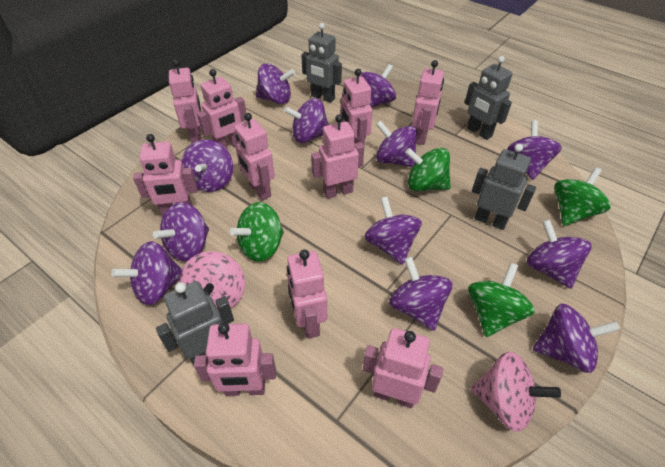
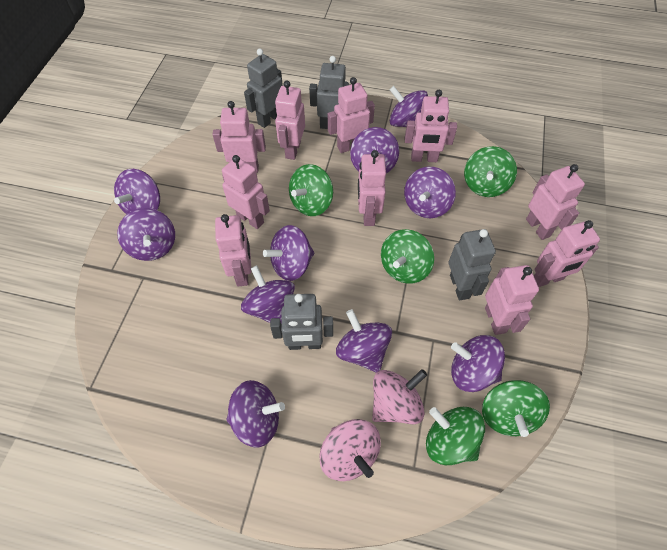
green spinning top: [230,202,284,262] [405,148,451,191] [468,263,535,337] [554,167,610,226] = 4 -> [289,164,333,216] [381,229,434,284] [426,407,485,465] [464,146,517,197] [482,380,550,437] = 5
purple spinning top: [111,241,182,305] [153,202,209,261] [182,139,233,192] [256,63,295,104] [284,98,329,143] [360,64,396,108] [364,197,422,265] [376,120,417,167] [389,257,453,331] [507,120,562,180] [526,219,592,289] [533,304,620,373] = 12 -> [114,169,160,214] [117,208,175,261] [226,380,285,448] [241,266,295,323] [263,225,314,281] [336,309,392,372] [350,127,399,174] [389,86,428,127] [404,167,456,218] [451,335,505,392] = 10

